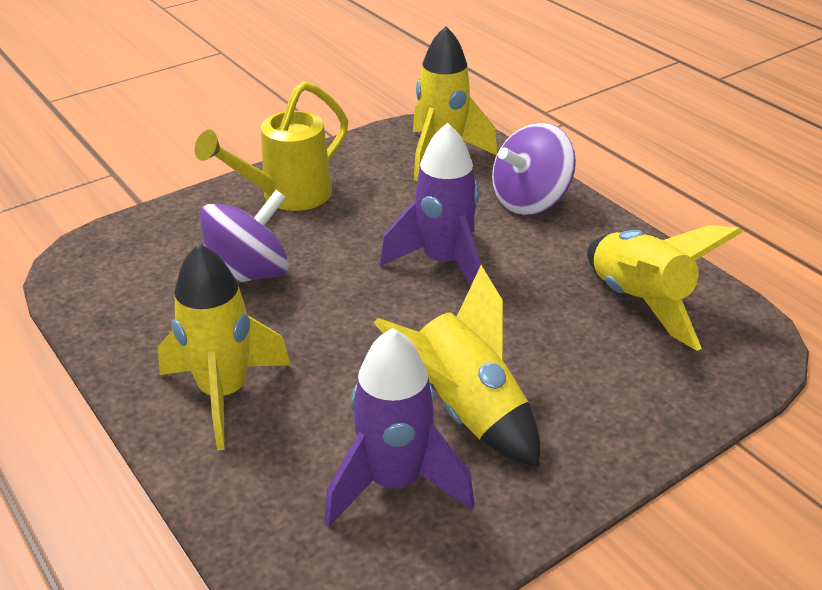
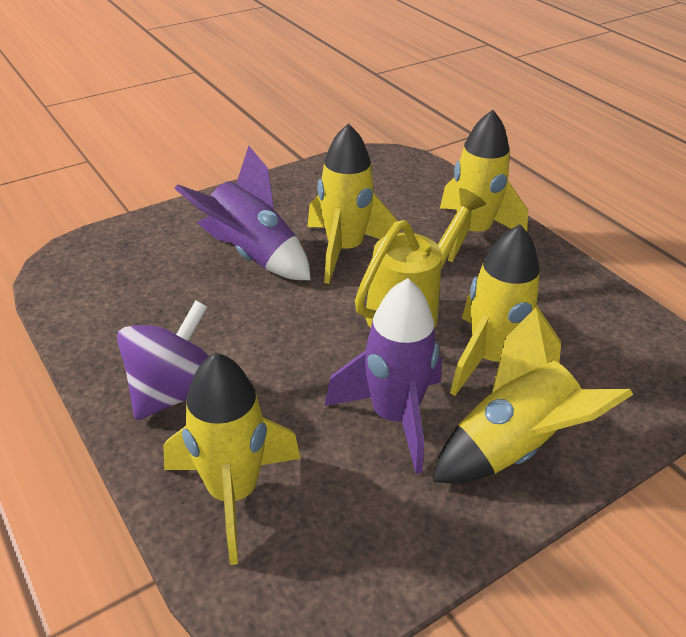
purple spinning top: [200,190,289,283] [492,123,576,215] = 2 -> [117,300,209,420] = 1
yellow rocket: [158,243,291,450] [373,265,540,466] [413,26,497,181] [587,225,742,351] = 4 -> [163,352,301,565] [307,123,397,284] [433,308,633,484] [440,110,528,262] [450,224,561,396] = 5

